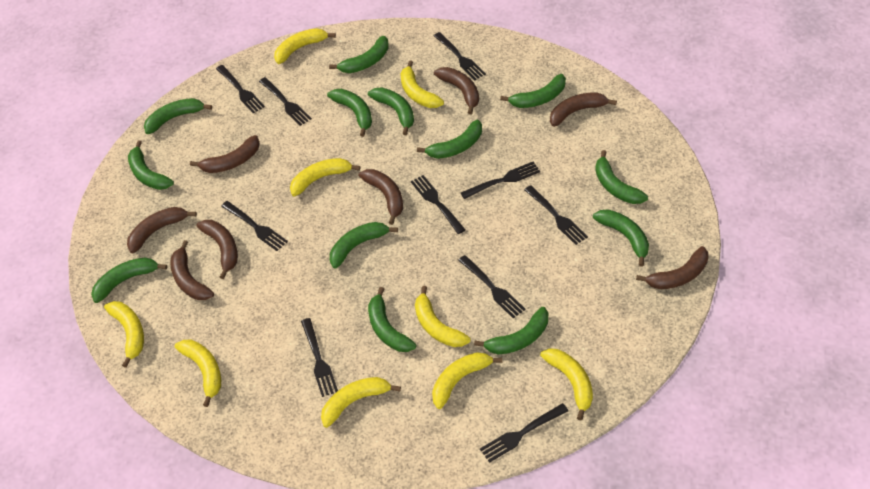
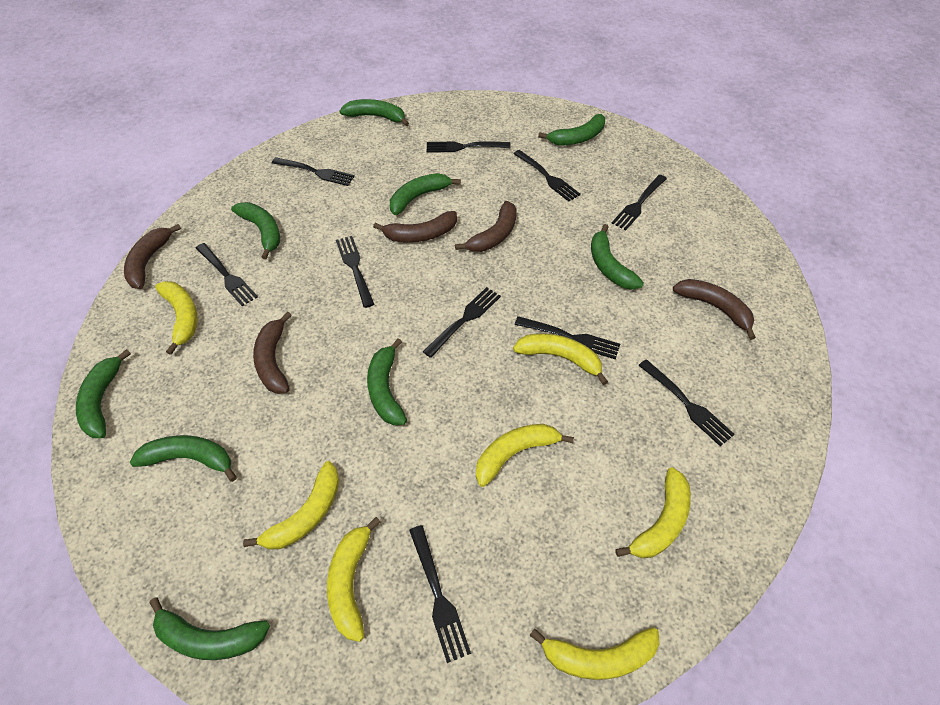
brown banana: [127,207,197,253] [170,240,214,300] [190,135,260,173] [197,220,238,279] [359,169,403,225] [434,67,479,115] [550,92,617,127] [636,246,708,289] = 8 -> [124,224,181,289] [253,312,292,394] [373,211,457,243] [455,201,517,252] [673,279,756,340] = 5
green banana: [91,257,167,303] [128,141,174,190] [144,98,212,134] [327,89,372,137] [329,36,389,73] [330,222,398,269] [368,87,414,135] [368,287,416,352] [417,120,482,159] [474,307,548,354] [500,74,566,108] [593,209,649,267] [595,150,648,204] = 13 -> [76,349,131,438] [130,435,237,482] [150,597,270,660] [231,202,280,260] [340,99,409,126] [367,339,407,425] [390,173,461,215] [538,114,605,146] [591,224,644,290] = 9
yellow banana: [104,301,144,368] [175,340,221,407] [274,28,336,64] [290,158,361,196] [321,377,401,428] [400,61,444,108] [415,286,470,347] [432,352,502,409] [540,348,593,421] = 9 -> [155,281,197,355] [243,461,339,550] [327,517,381,642] [476,424,574,487] [513,333,608,385] [530,627,659,680] [615,467,691,558] = 7

